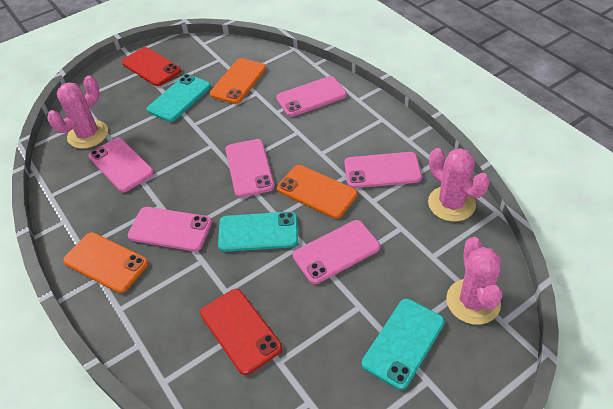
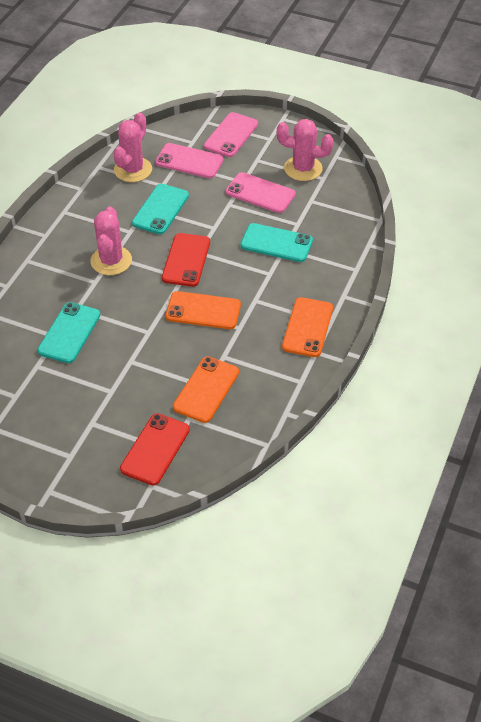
pink phone: [89,138,154,192] [128,207,212,251] [225,139,275,197] [276,76,347,117] [293,220,380,284] [344,152,422,188] = 6 -> [155,143,224,178] [204,112,258,157] [226,172,296,213] = 3

